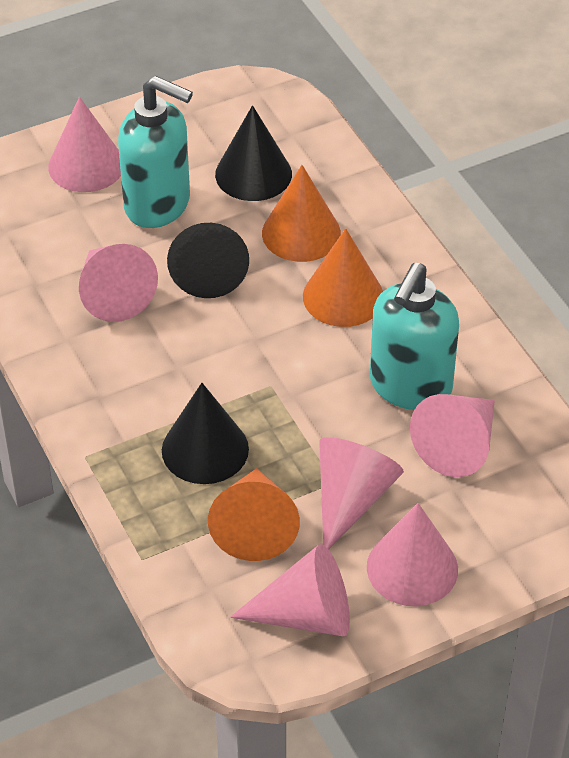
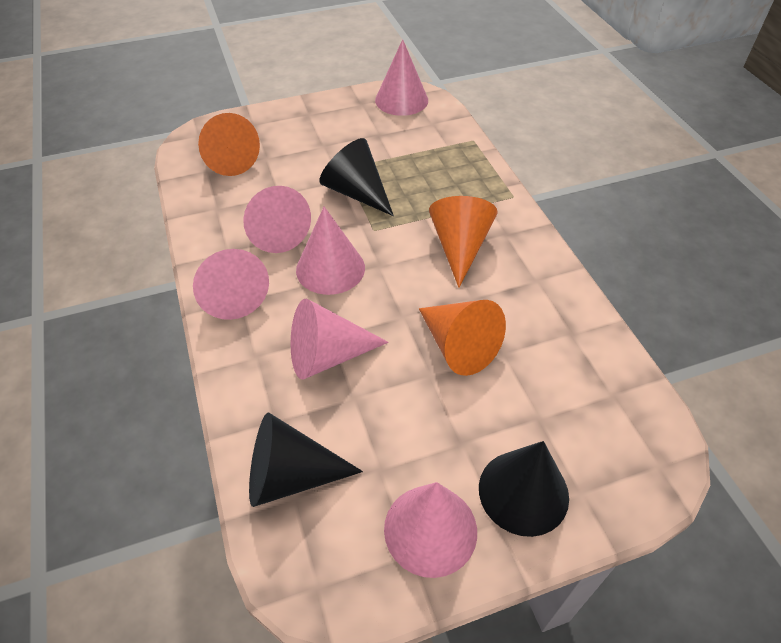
turquoise soap dispenser: [118,76,193,228] [370,263,459,410] = 2 -> none = 0

